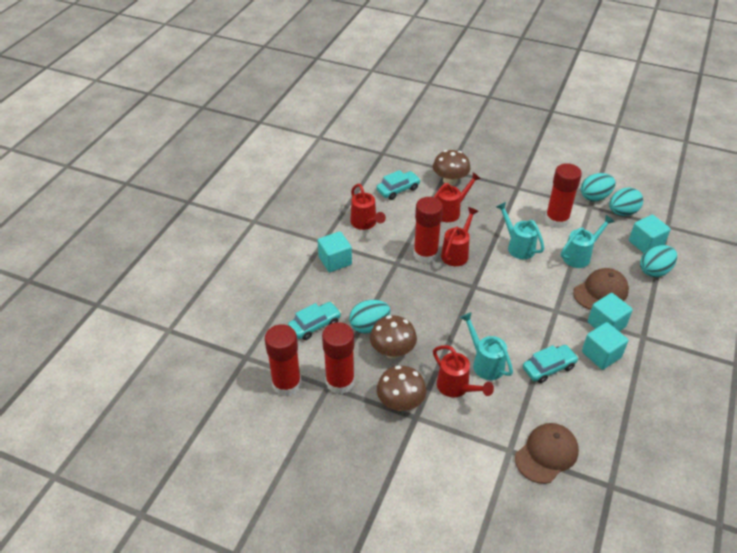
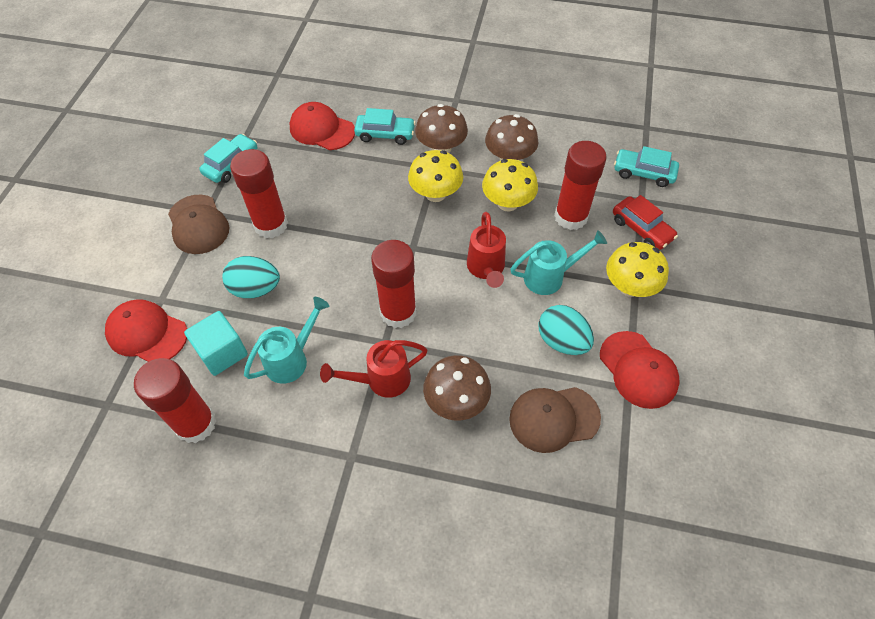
red cap: none = 0 -> [105,299,187,362] [289,102,355,150] [600,331,680,409] = 3
red car: none = 0 -> [613,195,678,250] = 1
red watering can: [350,184,386,230] [433,345,494,398] [434,172,481,222] [441,207,479,266] = 4 -> [320,340,428,398] [467,212,506,288] = 2
turquoise cube: [318,231,352,272] [582,322,628,370] [588,293,633,331] [629,215,671,253] = 4 -> [184,311,248,376] = 1
turquoise egg: [349,300,391,333] [581,173,616,201] [609,188,643,216] [640,245,677,277] = 4 -> [222,256,280,298] [538,305,594,355] = 2
turquoise watering can: [460,312,513,380] [496,202,544,259] [561,215,615,268] = 3 -> [244,297,329,384] [510,230,607,295] = 2
yellow mushroom: none = 0 -> [408,150,463,202] [482,159,538,212] [606,242,669,297] = 3

